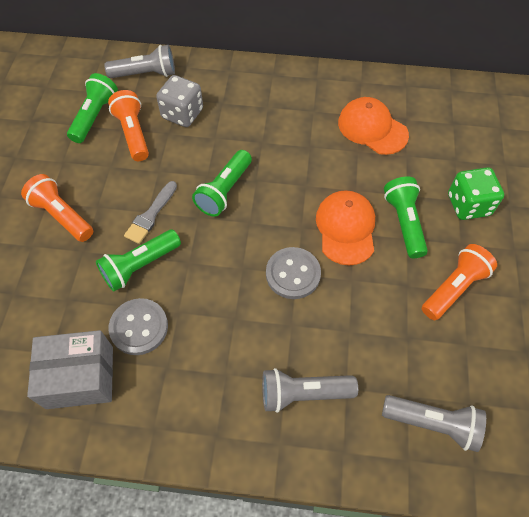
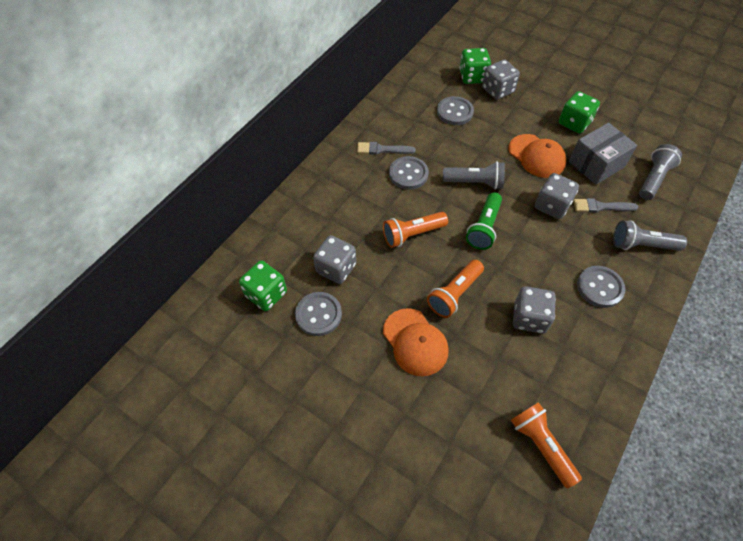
green dice: [448,167,504,220] = 1 -> [239,260,287,311] [460,48,491,84] [559,91,600,133] = 3
green flashlight: [67,73,118,143] [96,230,181,292] [192,150,252,217] [384,176,428,258] = 4 -> [466,192,502,250] = 1
grey brush: [124,181,177,244] = 1 -> [357,142,416,155] [573,198,638,213] = 2
grey button: [109,298,168,355] [266,247,321,299] = 2 -> [295,292,342,336] [389,156,429,190] [437,96,474,125] [577,266,626,308] = 4
grey dice: [156,75,203,127] = 1 -> [313,235,356,284] [482,60,520,100] [513,286,556,334] [535,173,579,219] = 4

